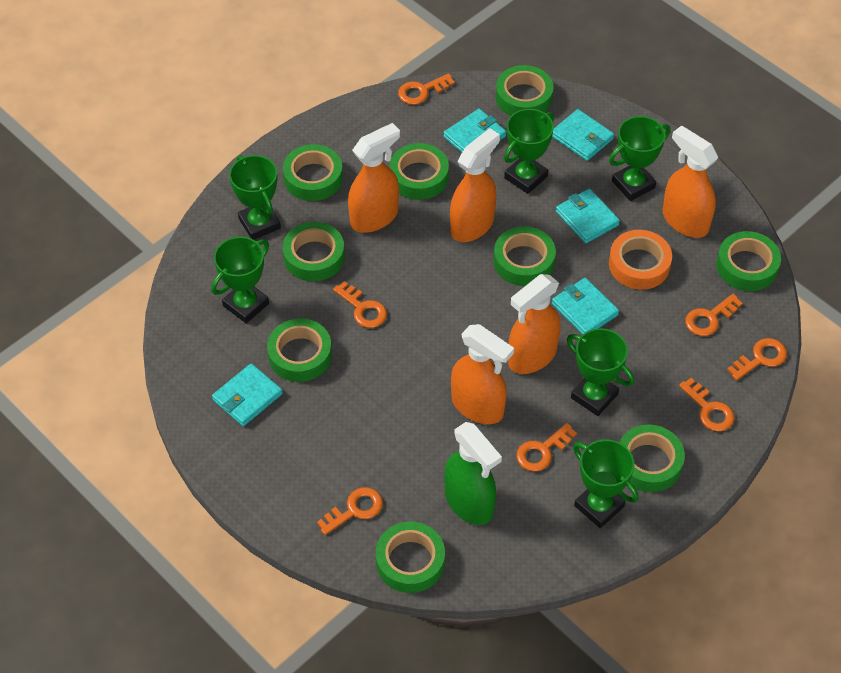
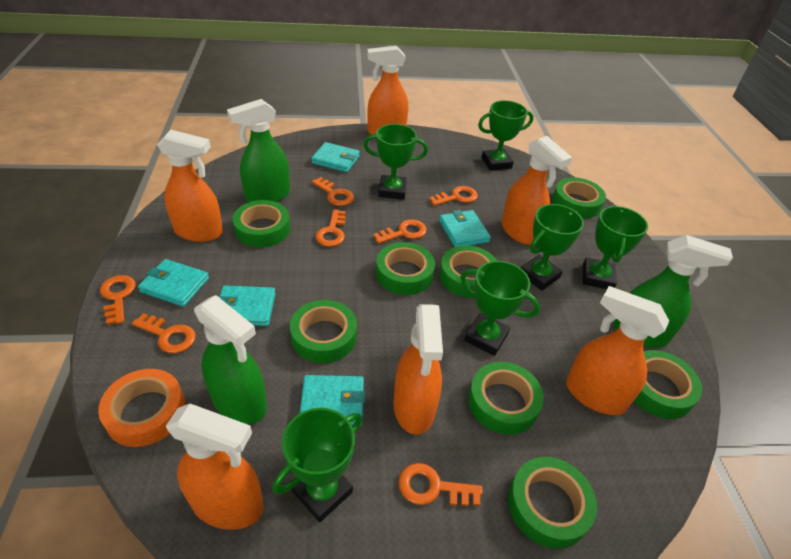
green spray bottle: [444,422,502,525] = 1 -> [194,295,267,424] [227,99,290,202] [613,235,733,348] = 3
green tape: [267,318,332,382] [283,144,343,201] [283,222,345,282] [376,521,445,593] [389,143,449,200] [494,226,556,286] [496,65,554,116] [619,424,685,492] [716,231,781,291] = 9 -> [232,200,290,247] [290,300,357,363] [376,242,435,295] [439,245,497,298] [468,362,544,435] [508,457,597,549] [552,177,606,218] [633,350,702,419] = 8
orange spray bottle: [348,123,400,233] [450,128,500,242] [451,324,514,424] [508,274,560,374] [663,125,718,238] = 5 -> [157,130,223,242] [166,404,263,530] [367,46,408,135] [393,304,443,435] [501,136,572,245] [566,286,669,415] = 6

